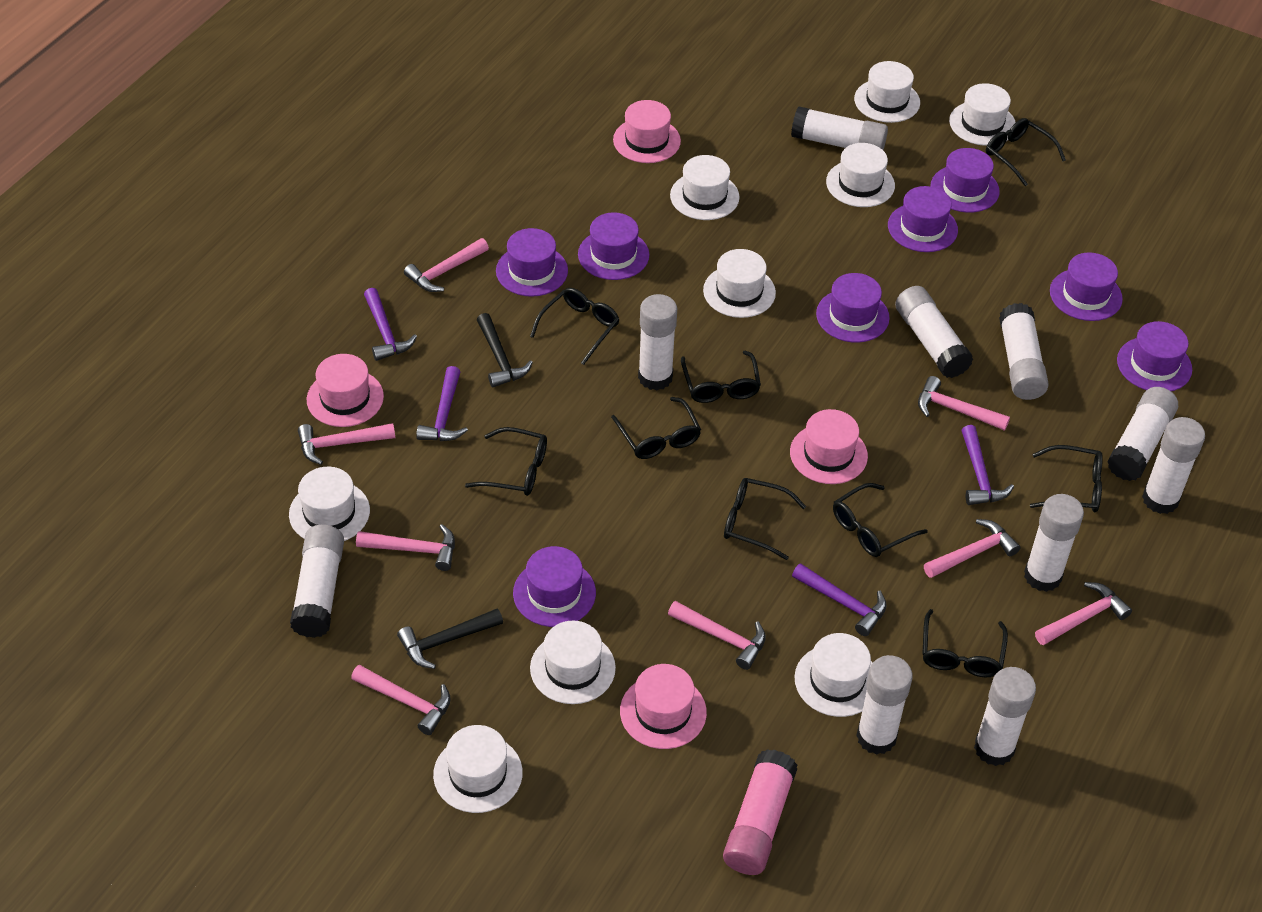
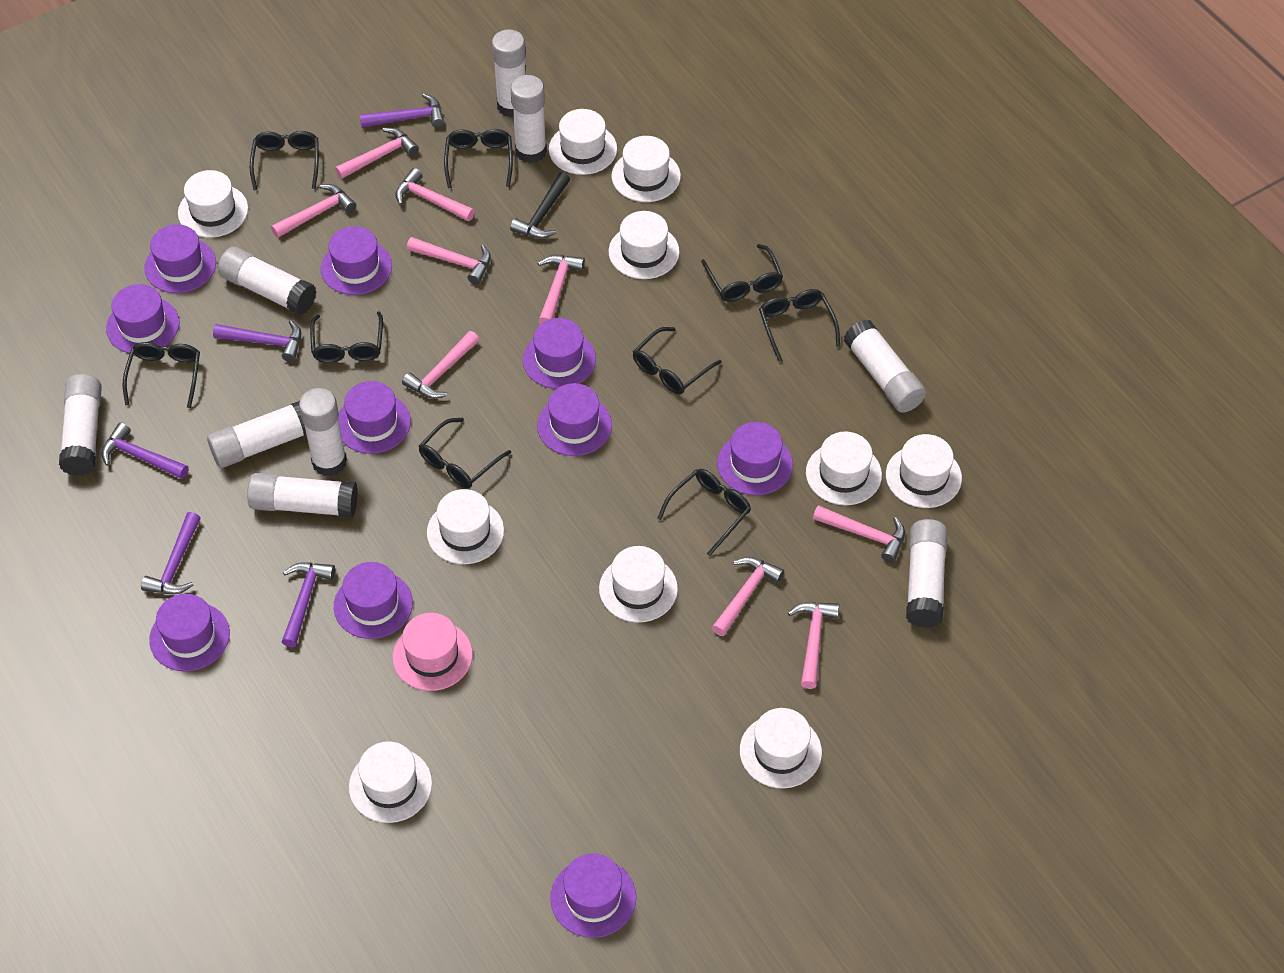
black hammer: [397,608,503,669] [477,313,533,387] = 2 -> [510,172,570,239] = 1
pink glue stick: [723,749,797,875] = 1 -> none = 0
pink hammer: [298,423,395,465] [351,665,451,735] [356,524,455,571] [404,238,489,292] [668,601,766,670] [918,376,1010,431] [924,519,1021,578] [1035,582,1132,645] = 8 -> [271,184,356,238] [335,128,419,179] [395,168,475,221] [402,331,479,399] [407,237,491,284] [538,255,585,324] [712,557,784,636] [788,602,839,689] [813,505,905,563] = 9
pink hat: [307,354,384,427] [613,100,681,163] [620,664,707,749] [790,409,868,484] = 4 -> [392,613,473,691] = 1
purple hammer: [364,288,417,361] [416,366,468,441] [792,563,887,636] [962,425,1014,505] = 4 -> [101,422,188,479] [141,512,201,594] [213,320,301,362] [282,563,335,647] [360,93,444,128] = 5
purple hat: [496,228,568,297] [513,546,596,627] [578,212,649,280] [816,273,890,342] [888,186,958,252] [930,148,1000,213] [1050,252,1123,321] [1117,321,1192,391] = 8 -> [106,284,179,353] [144,224,216,293] [149,594,230,672] [321,226,392,295] [334,562,413,639] [338,381,411,454] [523,318,596,389] [537,383,612,456] [550,853,636,938] [717,422,793,495] = 10
white glue stick: [290,525,344,638] [638,294,677,390] [791,106,888,150] [856,655,913,755] [895,286,973,378] [974,667,1036,766] [999,303,1049,400] [1024,494,1084,592] [1108,387,1178,481] [1142,417,1205,514] = 10 -> [59,374,102,476] [207,401,306,468] [218,247,316,315] [247,473,358,517] [299,388,347,476] [492,29,526,118] [511,75,547,163] [844,320,926,413] [906,519,948,628] = 9
white hat: [289,467,370,541] [433,725,523,813] [530,621,616,704] [670,155,740,220] [703,249,776,318] [794,633,873,717] [826,143,895,207] [854,61,920,123] [949,83,1016,146] = 9 -> [178,170,248,238] [349,741,432,823] [427,489,504,564] [549,109,617,175] [599,546,678,623] [609,211,680,279] [611,136,681,202] [740,708,822,788] [806,432,882,505] [886,434,962,508] = 10

